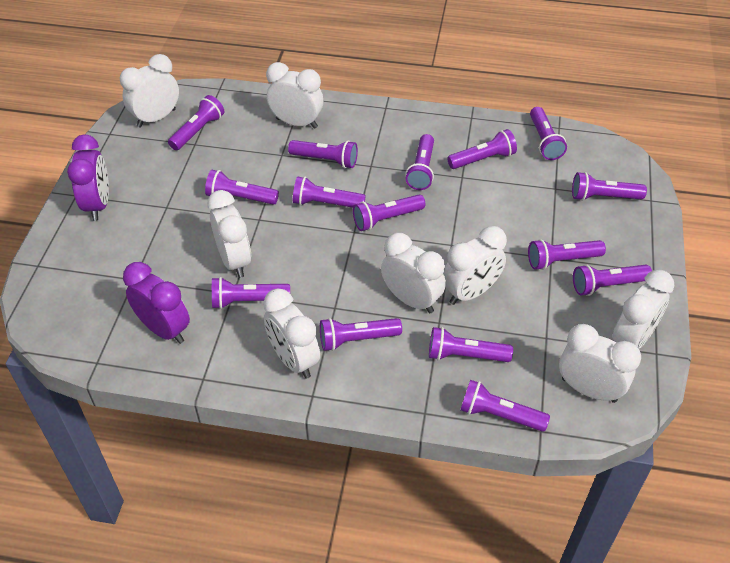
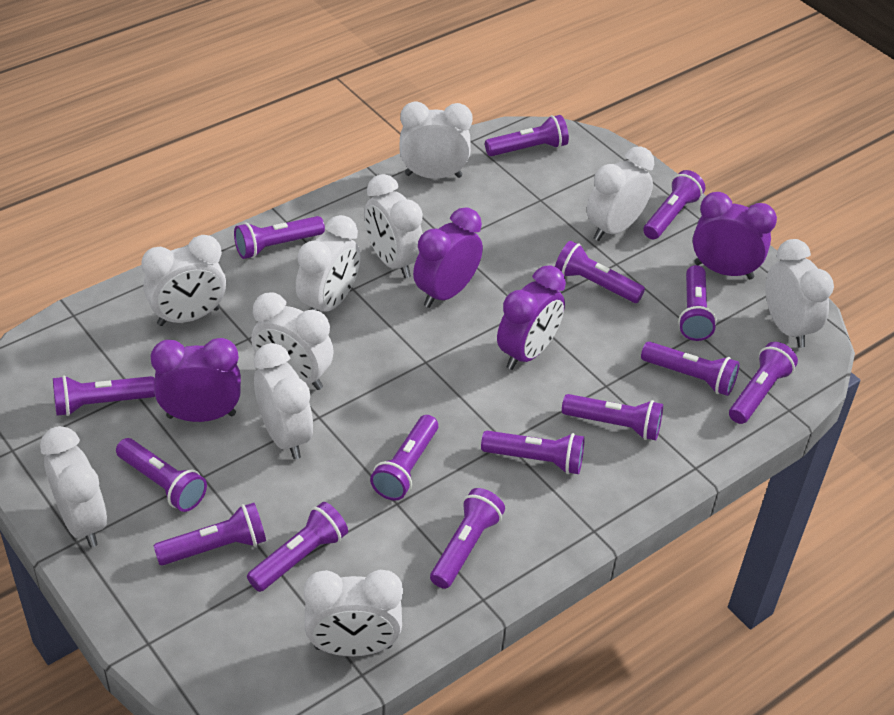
purple clock: [67,135,109,221] [123,262,190,344] = 2 -> [150,338,241,422] [413,207,483,308] [497,265,566,370] [693,192,777,279] = 4
white clock: [120,54,179,128] [207,190,251,278] [263,289,320,379] [266,62,323,129] [381,233,446,313] [443,226,507,305] [559,324,641,403] [612,270,674,349] = 8 -> [40,426,107,547] [141,235,226,326] [251,292,334,390] [254,343,313,459] [296,215,360,311] [304,570,403,656] [364,174,423,278] [399,102,473,179] [587,147,654,241] [765,239,834,348] = 10

